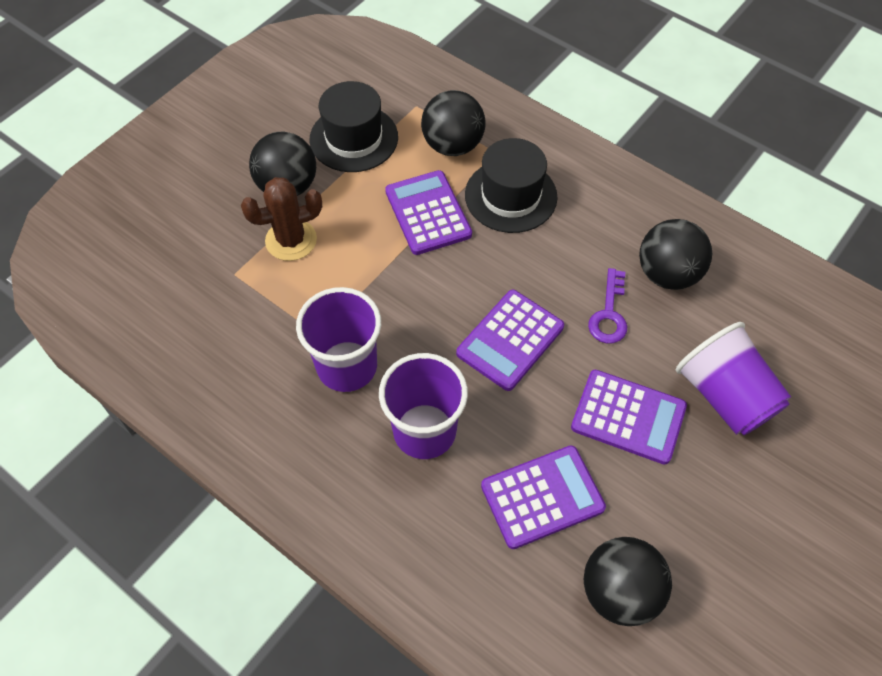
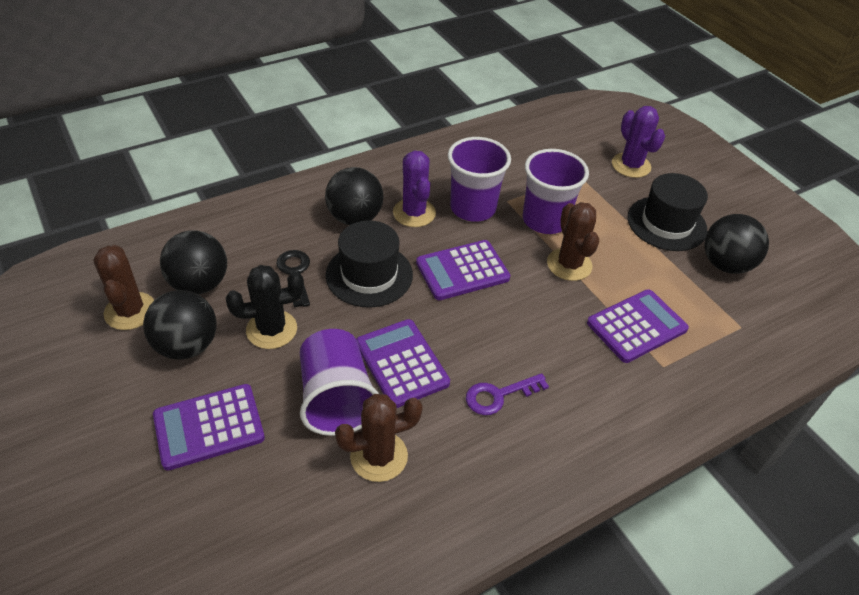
black cactus: none = 0 -> [226,265,304,349] = 1
black key: none = 0 -> [276,250,310,308] = 1
brown cactus: [241,177,322,261] = 1 -> [93,245,154,330] [335,394,423,482] [547,202,599,281] = 3
purple cactus: none = 0 -> [393,150,436,227] [612,106,665,178] = 2

